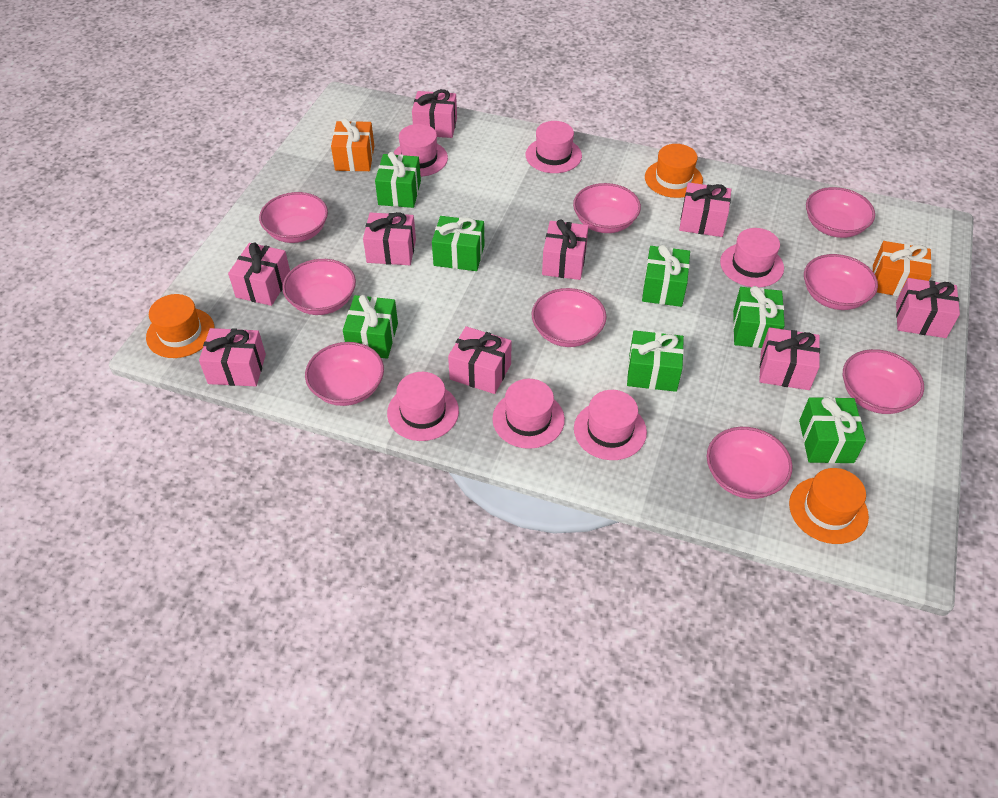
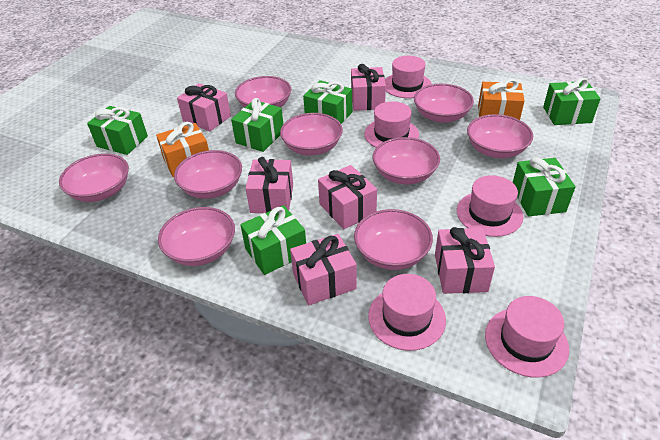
green gift: [343,295,398,359] [375,152,421,208] [432,216,484,271] [627,330,684,392] [642,245,690,307] [733,286,785,348] [799,397,866,463] = 7 -> [87,106,148,155] [231,98,283,152] [240,205,306,275] [303,80,352,124] [513,157,576,217] [543,78,601,125] = 6
orange hat: [146,294,215,358] [645,144,703,198] [789,468,869,544] = 3 -> none = 0
pink gift: [199,328,266,386] [228,242,290,306] [363,212,416,265] [412,89,457,138] [448,326,512,394] [542,219,588,280] [679,182,731,237] [759,327,820,390] [896,278,960,338] = 9 -> [177,83,231,132] [245,157,293,213] [290,234,357,305] [318,165,377,229] [351,64,386,111] [435,227,495,294] = 6
pink hat: [387,372,459,441] [394,124,448,177] [492,379,565,449] [526,121,582,173] [574,390,647,460] [720,228,784,288] = 6 -> [364,101,419,147] [368,274,446,351] [385,56,432,98] [457,175,523,237] [485,296,569,378] = 5

